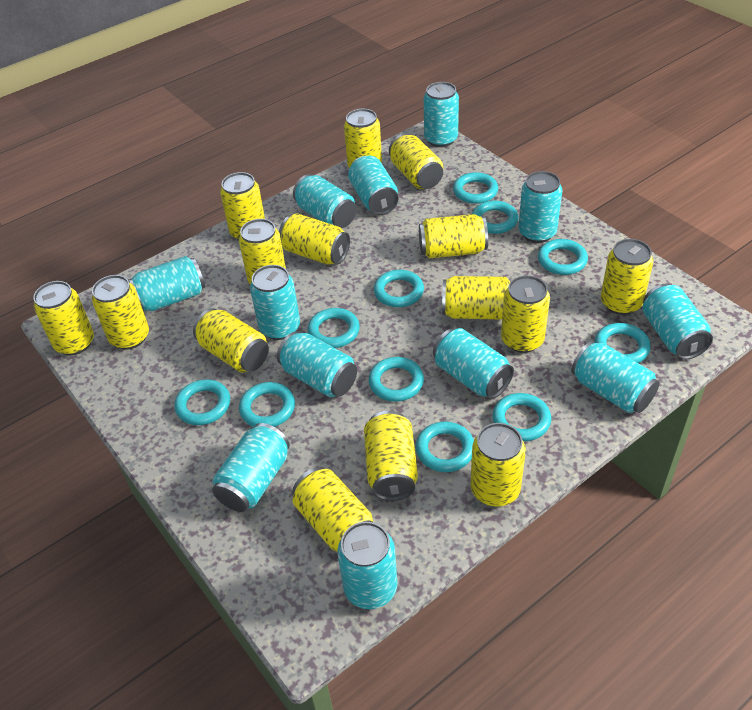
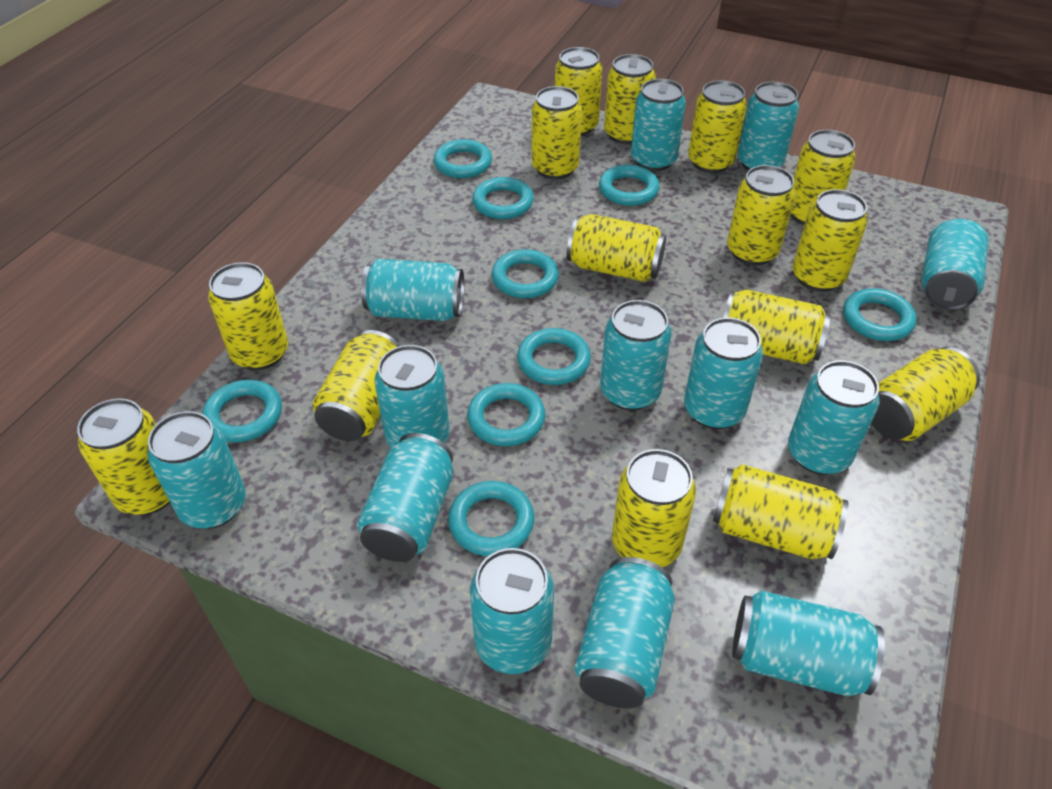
turquoise can: [128,256,205,311] [212,423,290,512] [250,265,300,340] [277,331,357,397] [293,174,356,228] [337,522,397,609] [348,156,399,215] [424,82,459,147] [433,328,514,399] [518,171,563,243] [571,341,659,413] [642,284,713,360] = 12 -> [148,411,246,529] [357,433,453,562] [361,259,464,321] [374,345,450,448] [470,548,554,674] [575,557,675,708] [600,300,672,411] [631,79,686,171] [684,318,763,429] [732,590,885,696] [738,82,799,171] [788,360,880,475] [921,218,989,310] = 13
turquoise ring: [174,379,230,425] [239,382,295,427] [308,308,360,348] [369,357,424,402] [374,270,424,307] [416,422,474,472] [453,172,498,204] [472,201,518,234] [493,393,551,441] [538,239,588,275] [595,323,651,363] = 11 -> [202,380,282,442] [434,139,492,178] [448,481,534,556] [467,383,545,446] [472,177,534,219] [492,249,559,298] [517,328,591,385] [599,165,659,206] [843,288,917,341] = 9

